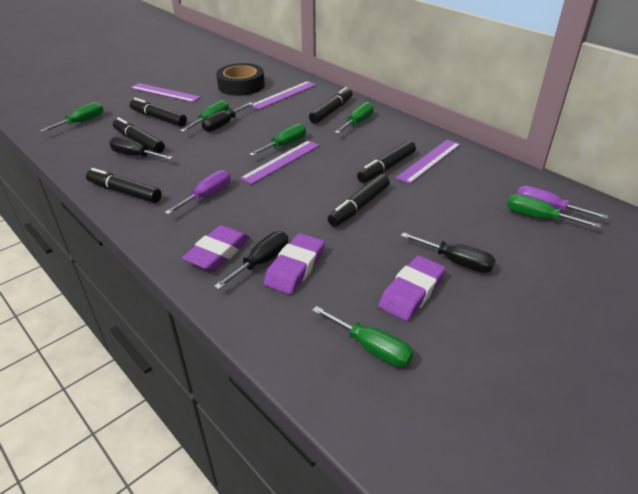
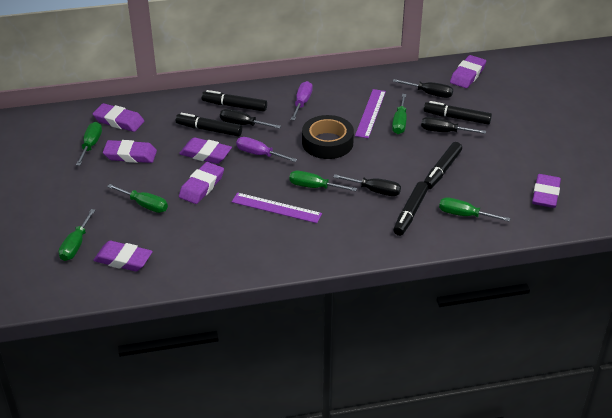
black marker: [86,168,162,203] [113,117,165,153] [130,98,187,127] [309,87,353,124] [328,174,390,227] [357,140,416,183] = 6 -> [176,113,242,137] [202,90,267,111] [393,181,428,236] [424,101,492,125] [424,142,462,189] = 5
purple eraser: [182,225,250,272] [263,233,325,295] [378,255,446,321] = 3 -> [93,103,144,132] [93,241,153,272] [103,140,157,163] [179,137,232,164] [179,162,224,204] [450,55,486,88] [532,174,561,208] = 7
purple ruler: [130,83,201,102] [240,140,320,185] [250,81,317,110] [395,139,461,184] = 4 -> [232,193,322,223] [355,89,386,138] = 2

